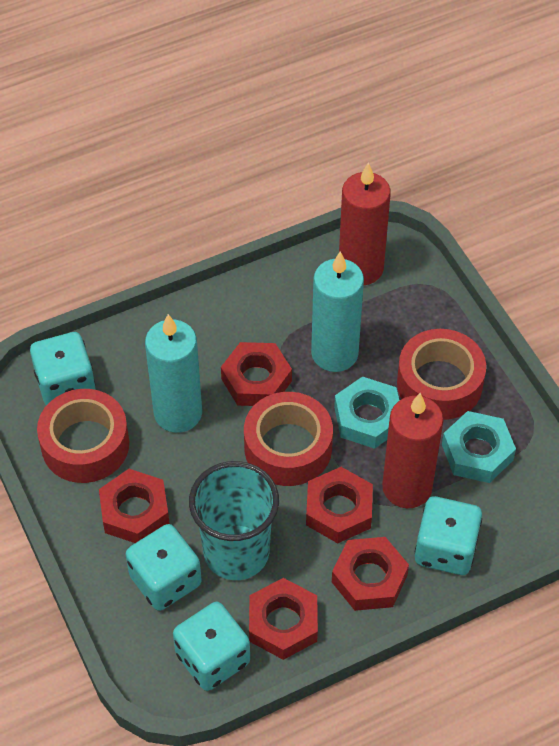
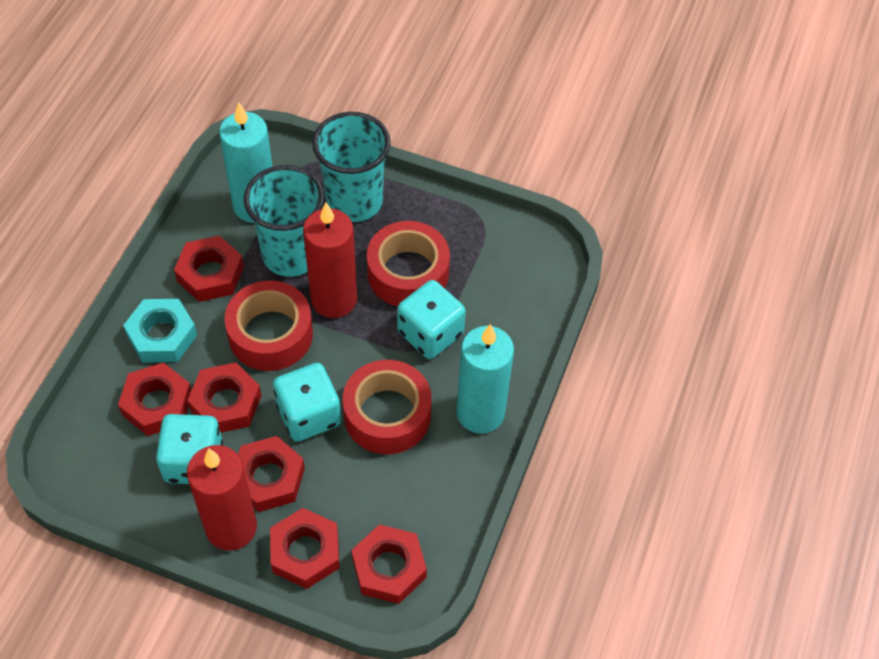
red nut: [99,469,169,543] [221,342,292,406] [249,578,318,660] [306,467,373,543] [332,537,409,611] = 5 -> [118,362,192,436] [174,236,244,302] [187,362,262,433] [238,436,305,512] [270,508,340,589] [351,524,427,604] = 6
turquoise cup: [189,461,279,580] = 1 -> [244,165,324,277] [312,112,391,222] = 2
turquoise dice: [30,332,95,406] [126,524,202,611] [173,602,250,691] [415,496,482,575] = 4 -> [156,414,223,484] [273,363,341,441] [397,280,466,359] = 3
turquoise nut: [334,376,399,449] [442,411,516,483] = 2 -> [123,299,197,363] = 1

